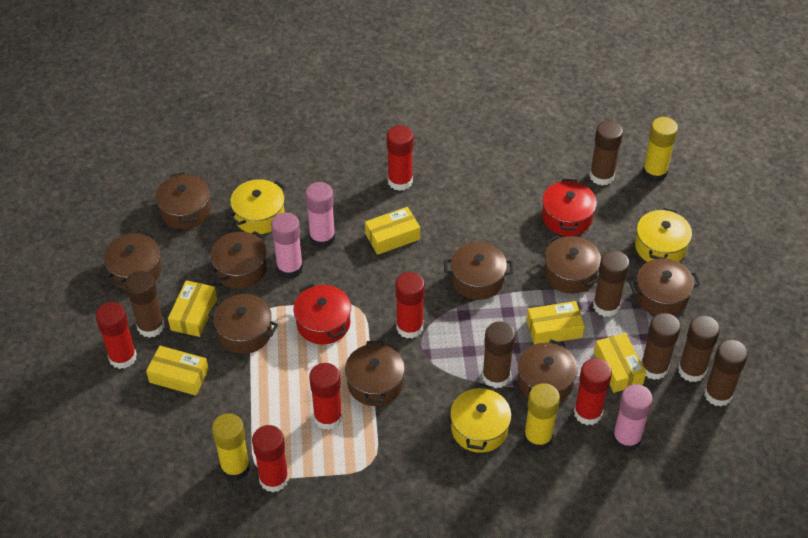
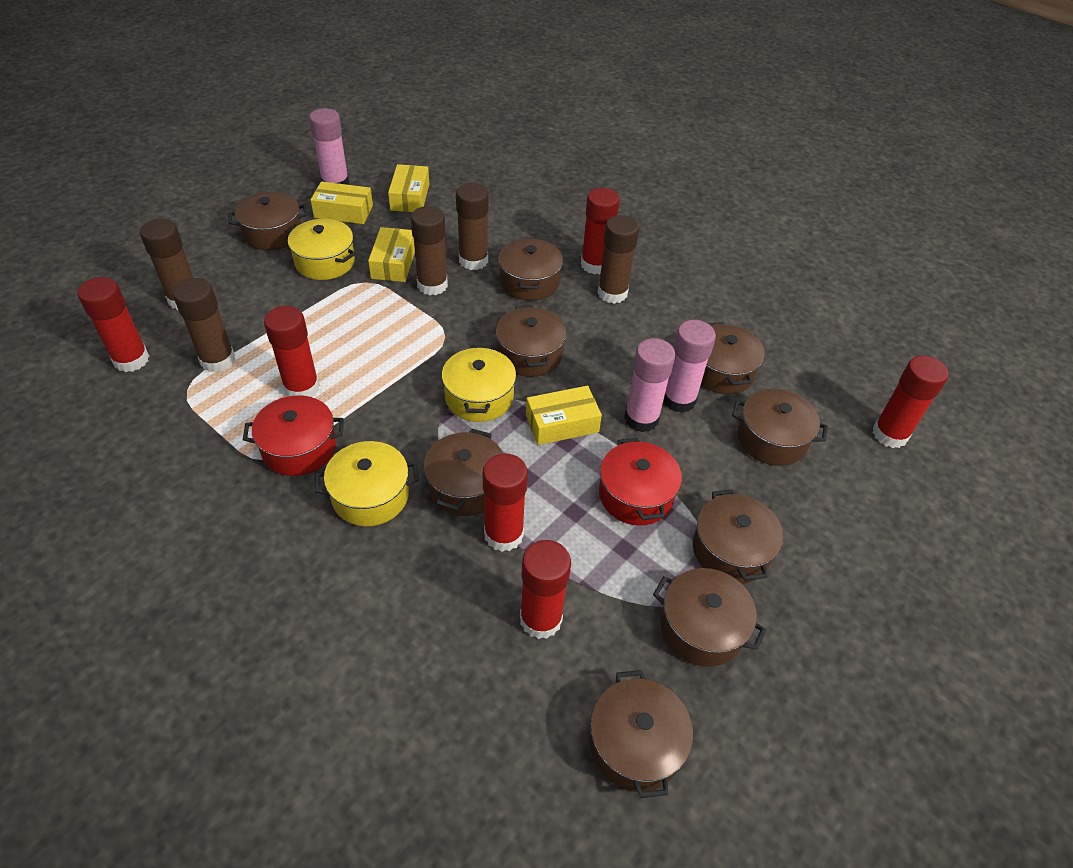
brown glue stick: [125,271,165,338] [482,321,515,388] [589,120,623,186] [593,250,630,317] [641,313,681,380] [678,315,720,382] [704,339,748,406] = 7 -> [140,218,194,310] [173,278,236,373] [411,206,448,295] [456,183,489,270] [597,215,639,304] = 5
yellow box: [146,346,209,396] [168,280,217,337] [365,207,420,255] [527,301,585,344] [594,333,646,393] = 5 -> [311,181,373,224] [368,227,415,282] [388,164,429,212] [526,386,602,445] = 4
yellow glue stick: [212,413,250,481] [524,383,560,451] [642,117,678,182] = 3 -> none = 0

